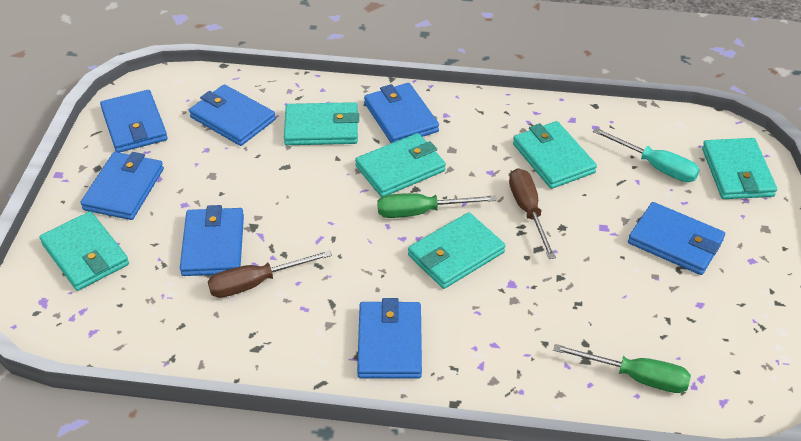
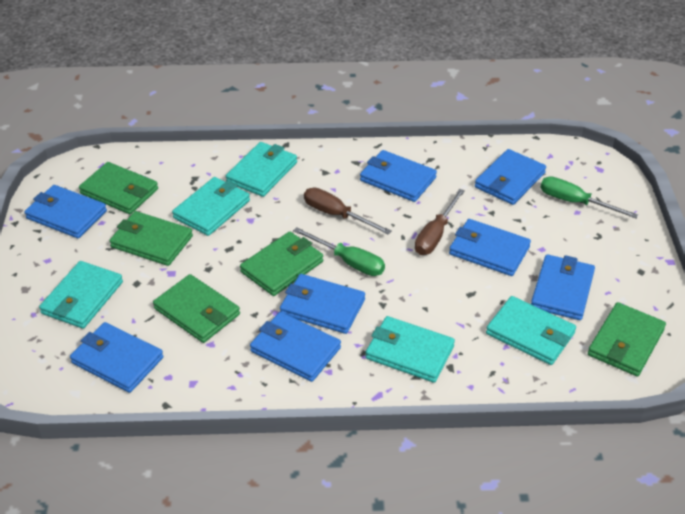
blue wallet: [80,152,164,220] [100,90,168,153] [180,205,244,276] [189,84,276,146] [357,298,422,379] [364,83,439,143] [628,202,725,275] = 7 -> [24,185,107,238] [70,322,163,393] [250,312,341,382] [280,274,365,334] [360,150,437,202] [449,219,531,276] [475,149,546,205] [531,254,595,320] = 8
green wallet: none = 0 -> [79,162,158,214] [110,211,193,266] [153,274,240,343] [240,232,323,296] [588,302,666,376] = 5
turquoise screwdriver: [593,128,700,182] = 1 -> none = 0
turquoise wallet: [39,211,129,291] [284,102,359,145] [355,133,446,197] [408,212,506,289] [513,121,597,189] [702,138,777,199] = 6 -> [39,261,123,329] [172,177,250,236] [226,142,297,197] [365,316,455,383] [486,296,576,365] = 5

